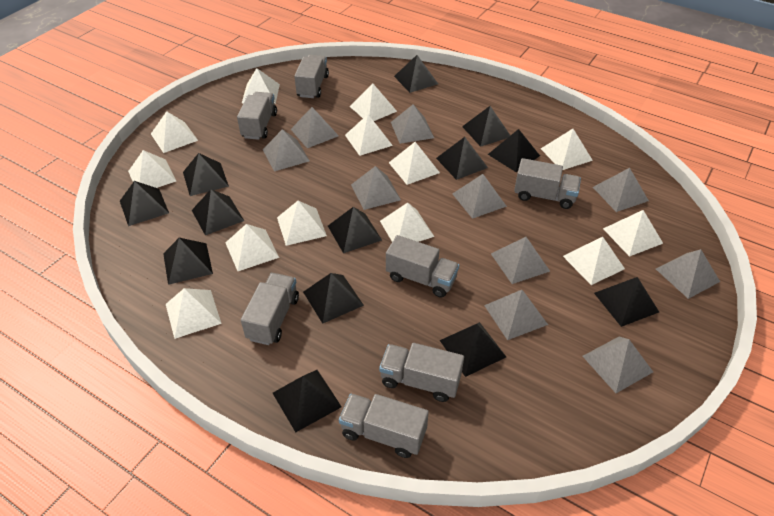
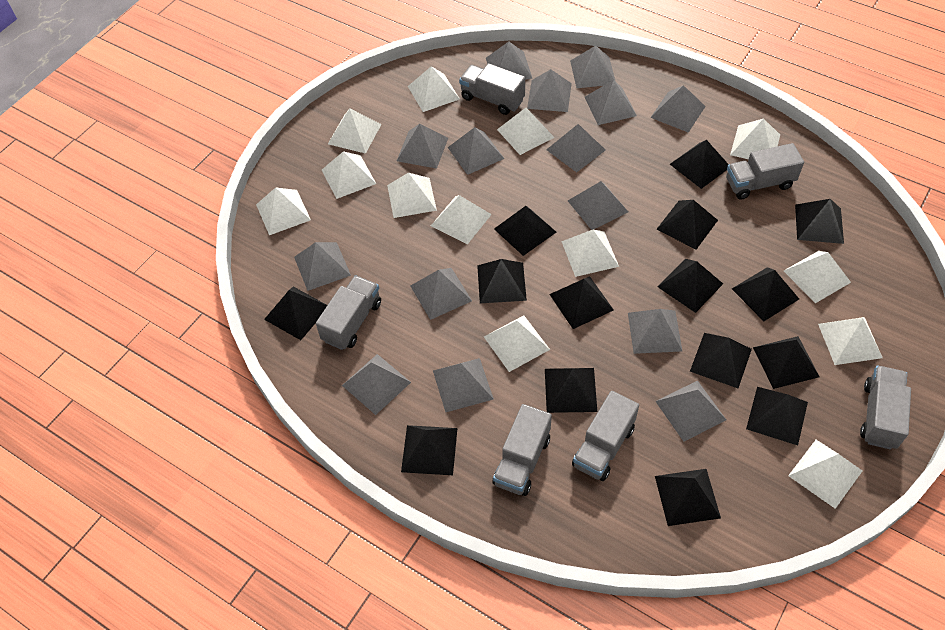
black pyramid: [120,181,169,226] [163,238,213,285] [183,153,229,196] [192,189,244,235] [273,370,342,432] [303,273,364,324] [328,207,382,253] [394,55,438,93] [436,137,488,180] [440,322,506,377] [462,106,511,147] [488,129,540,172] [594,277,659,327] = 13 -> [264,286,327,340] [401,425,458,475] [477,259,527,303] [494,206,556,256] [545,368,597,413] [549,276,614,329] [655,469,721,526] [657,200,718,250] [658,259,723,313] [670,140,729,189] [690,333,752,388] [732,267,799,321] [746,387,808,445] [753,336,820,389] [795,199,844,244] = 15
grey pyramid: [263,129,310,171] [291,107,339,148] [351,166,401,210] [391,104,434,144] [452,174,507,219] [484,290,548,340] [491,237,550,284] [582,336,653,393] [593,168,649,212] [656,249,720,299] = 10 -> [294,242,351,291] [342,354,411,415] [397,124,448,169] [411,268,472,320] [433,358,494,412] [448,127,504,175] [486,41,533,80] [527,69,572,112] [546,124,606,172] [568,181,628,230] [570,46,615,88] [585,80,637,125] [628,309,682,354] [650,85,706,133] [655,381,726,442] = 15
grey truck: [237,92,277,140] [241,273,299,345] [294,55,329,98] [339,394,429,458] [379,343,464,402] [386,235,459,298] [514,158,581,209] = 7 -> [316,275,381,350] [459,63,525,115] [493,404,552,496] [572,391,639,481] [726,143,804,200] [860,366,911,449] = 6

